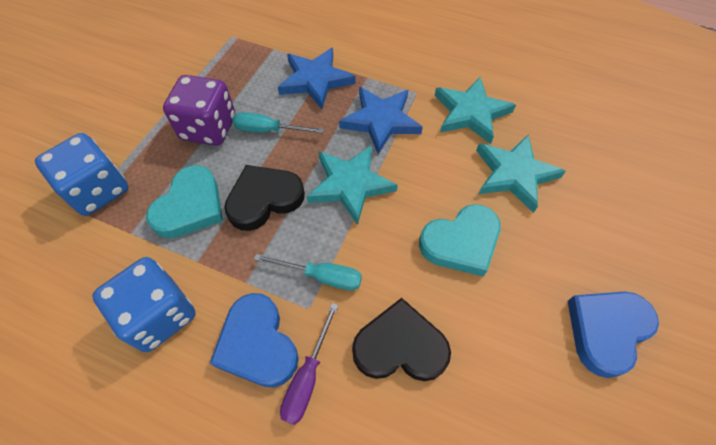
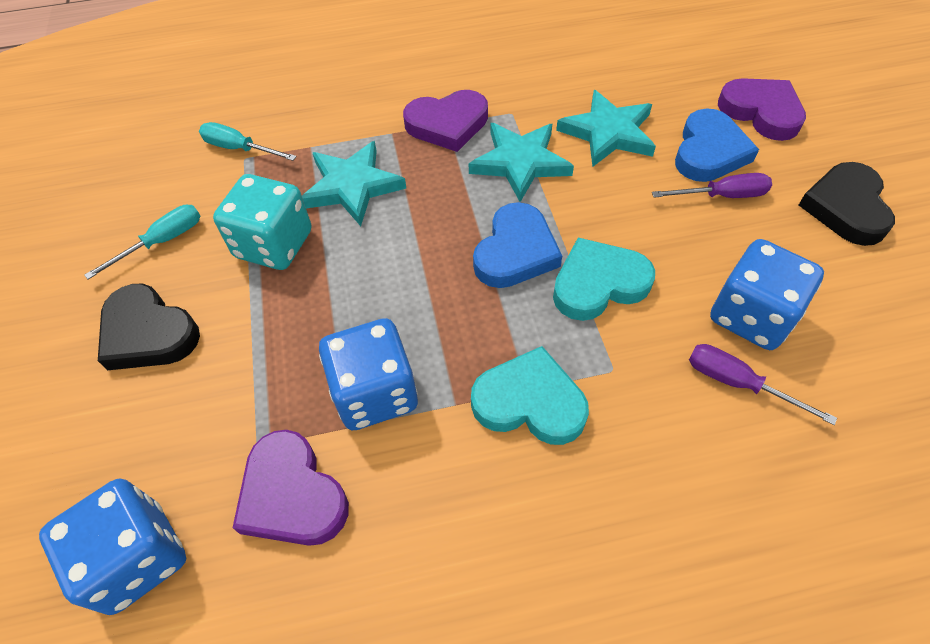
blue dice: [35,133,128,216] [92,257,196,352] = 2 -> [39,479,186,615] [319,318,418,430] [710,239,824,350] = 3
blue star: [278,48,355,109] [339,87,423,154] = 2 -> none = 0
purple dice: [163,75,235,146] = 1 -> none = 0
purple heart: none = 0 -> [233,430,349,546] [403,90,488,152] [718,78,806,141] = 3
purple screwdriver: [280,303,338,425] = 1 -> [652,173,772,198] [689,344,837,425] = 2
turquoise dice: none = 0 -> [213,174,311,270] = 1

